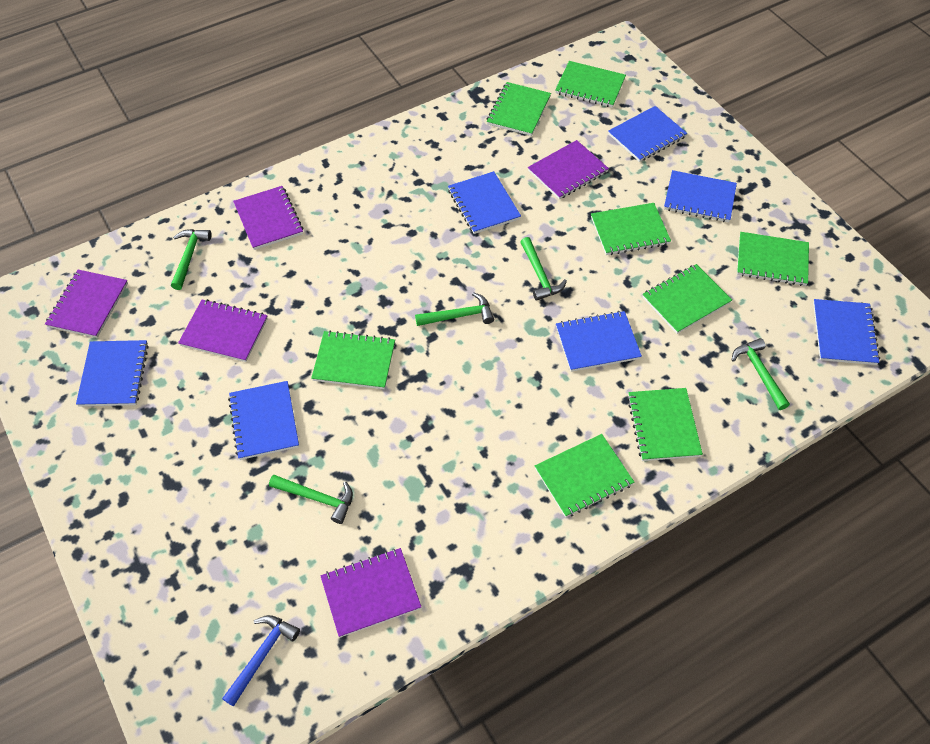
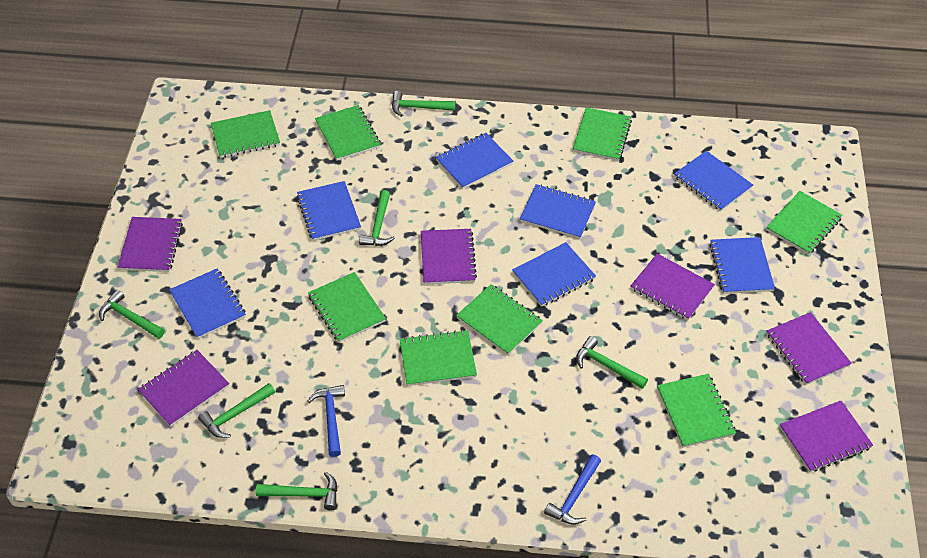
blue hammer: [222,615,300,707] = 1 -> [307,385,345,457] [544,455,601,525] = 2
green hammer: [171,229,212,290] [269,474,353,524] [415,292,494,326] [520,237,567,301] [732,338,790,410] = 5 -> [99,290,165,339] [198,383,275,438] [256,472,338,510] [359,190,395,246] [392,91,455,117] [576,336,648,389] = 6
purple notebook: [45,270,128,338] [178,299,268,362] [233,186,303,250] [320,548,421,637] [528,140,609,200] = 5 -> [118,217,183,272] [138,350,229,427] [421,229,477,285] [631,253,715,320] [766,312,852,385] [779,401,873,472] = 6

